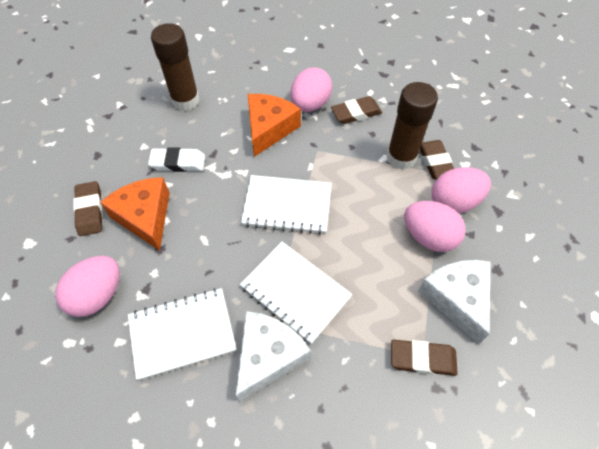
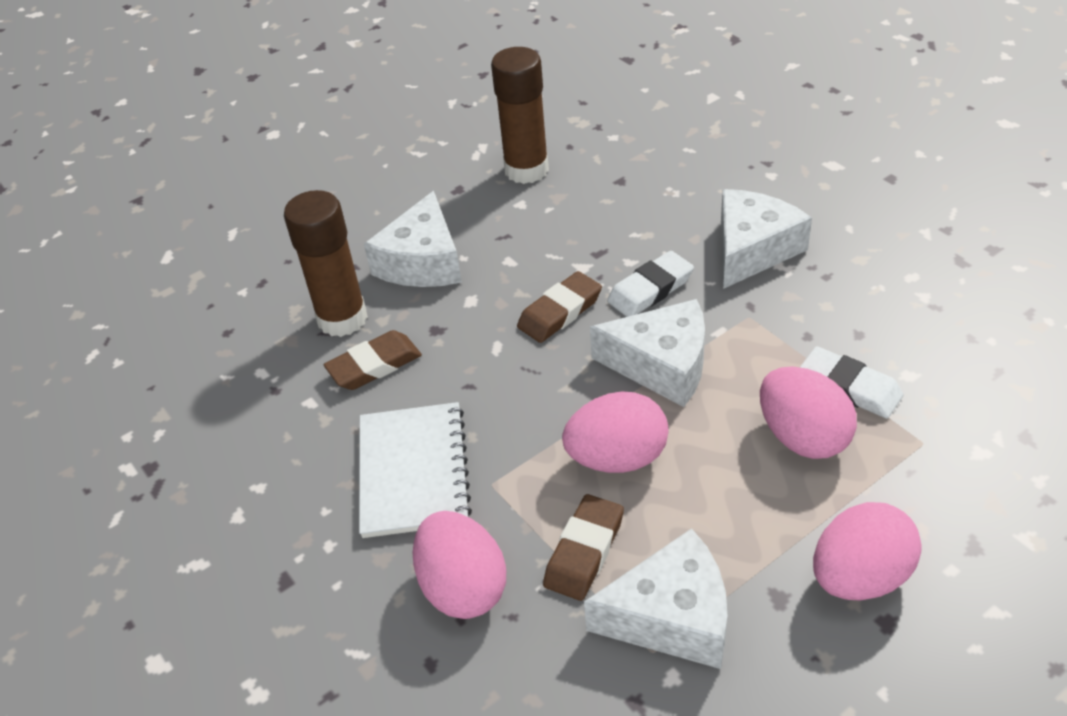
brown eraser: [73,181,103,236] [331,96,382,124] [391,340,458,376] [420,140,454,179] = 4 -> [324,330,422,390] [517,271,602,343] [543,494,624,601] = 3
orange cheese: [100,177,170,251] [248,94,301,157] = 2 -> none = 0
white cheese: [236,311,311,402] [418,260,490,344] = 2 -> [364,191,462,287] [584,528,727,669] [590,299,705,407] [721,189,812,289] = 4
white eraser: [148,147,205,172] = 1 -> [607,251,694,317] [800,346,904,419] = 2
white notebook: [128,288,237,380] [240,242,353,344] [241,175,332,235] = 3 -> [359,402,472,538] = 1

